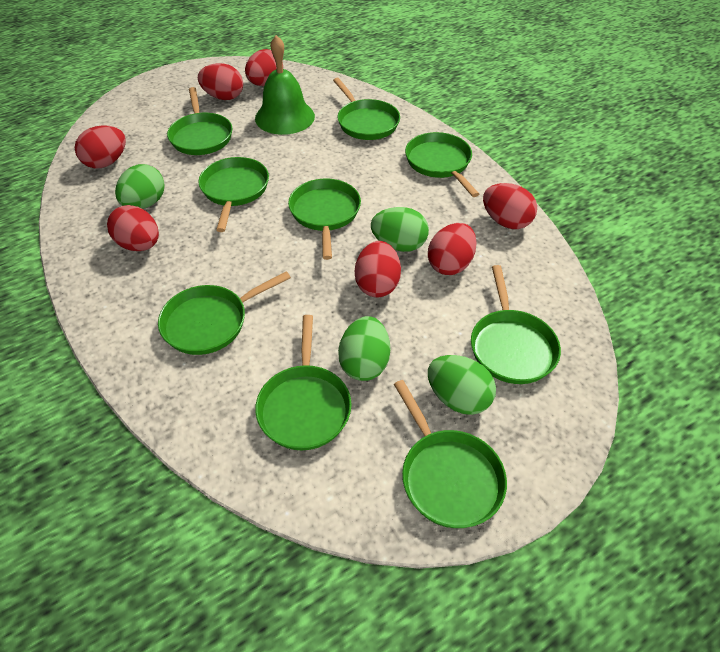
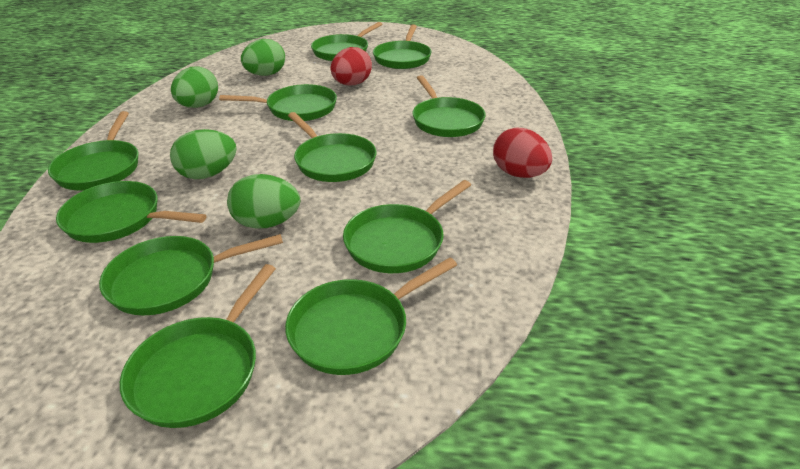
green bell: [255,35,315,135] = 1 -> none = 0
green pan: [158,271,291,355] [167,87,232,155] [198,157,269,232] [255,315,352,450] [288,179,361,260] [333,78,400,140] [394,380,507,528] [405,132,479,197] [471,265,561,384] = 9 -> [48,111,139,190] [56,181,206,243] [99,234,283,315] [120,264,276,428] [219,84,337,121] [285,258,457,375] [288,112,377,182] [311,22,382,61] [343,180,471,273] [373,24,432,69] [412,75,486,137] = 11
red egg: [75,125,126,168] [107,205,159,251] [198,63,243,100] [245,49,283,86] [355,241,401,297] [428,223,477,275] [483,183,537,229] = 7 -> [331,47,372,86] [493,128,552,178] = 2

